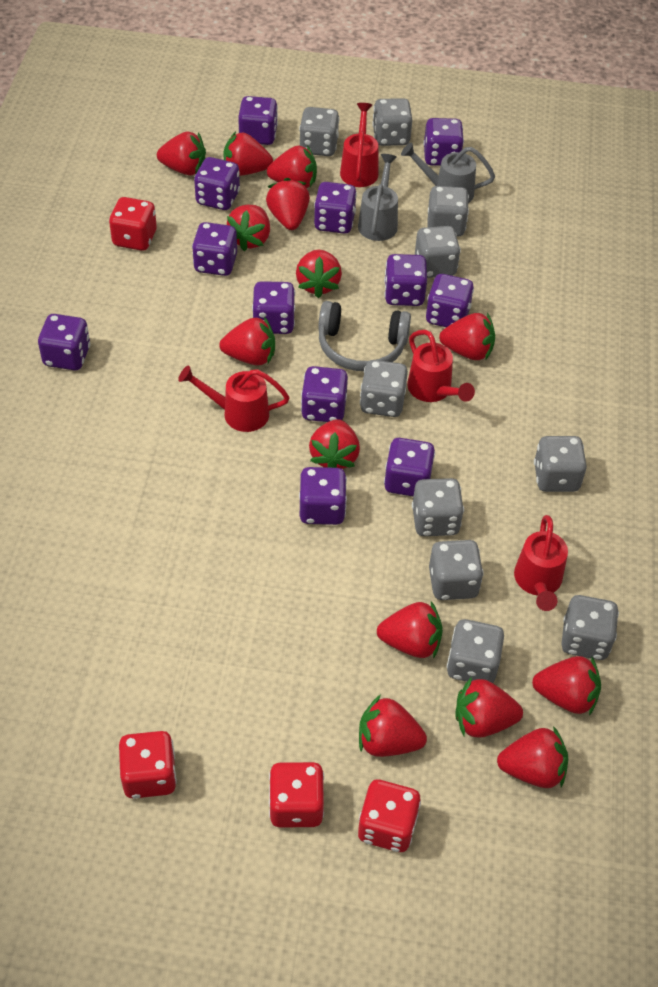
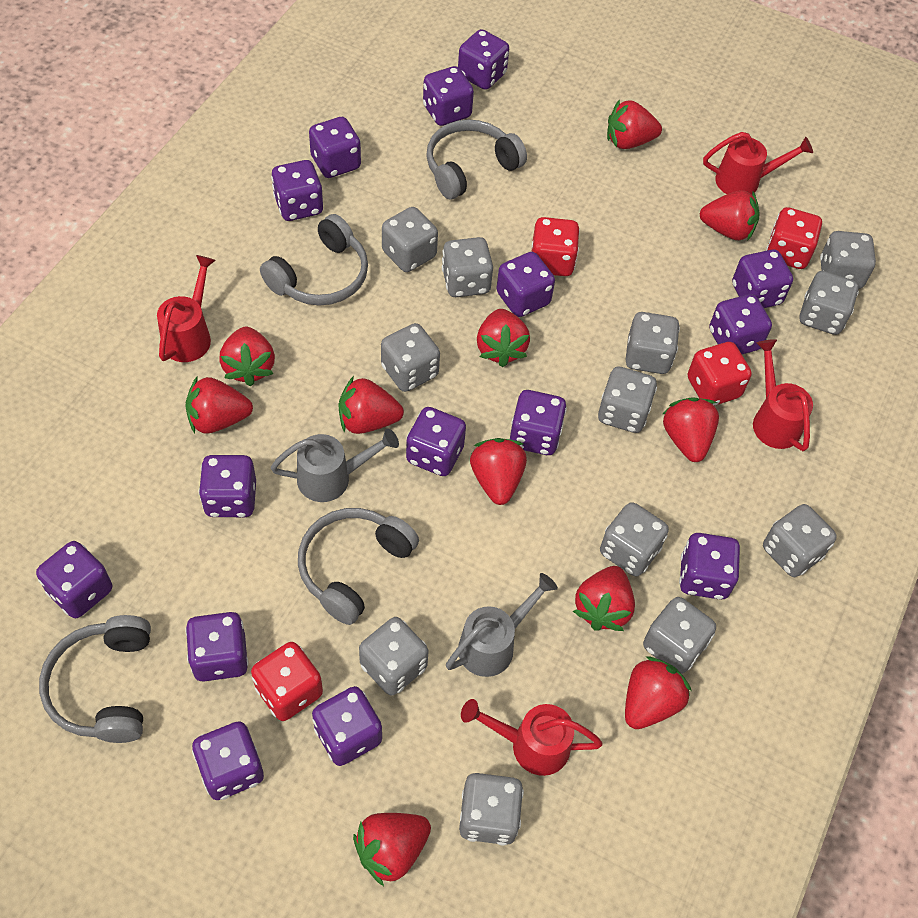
grey dice: [299,107,340,156] [360,360,408,417] [372,98,412,146] [412,478,464,536] [415,226,461,278] [427,186,469,236] [429,540,484,600] [447,619,504,683] [534,436,587,492] [561,595,619,660] = 10 -> [359,617,429,696] [381,323,440,392] [382,207,438,272] [442,237,493,297] [459,773,524,846] [598,367,657,433] [600,502,669,576] [626,312,680,374] [643,597,716,674] [763,504,837,577] [800,271,859,335] [820,231,876,289] = 12
grey headphones: [318,301,411,371] = 1 -> [39,615,151,743] [260,214,368,306] [298,508,419,625] [426,119,527,199] = 4
purple dice: [38,314,91,370] [192,222,237,276] [194,157,240,210] [238,96,278,145] [252,281,295,334] [299,467,347,525] [301,366,348,422] [314,182,357,234] [384,254,427,306] [384,438,435,497] [423,118,464,166] [426,274,474,327] = 12 -> [36,541,112,618] [185,612,249,682] [192,721,264,800] [199,455,256,517] [271,160,323,221] [309,117,361,178] [312,686,382,766] [406,407,466,476] [423,66,474,126] [458,29,509,90] [496,252,555,317] [510,390,567,455] [679,533,740,600] [709,294,772,354] [732,249,793,308] = 15
red strawberry: [157,131,206,175] [219,316,275,366] [223,132,273,176] [227,205,270,251] [266,178,310,230] [267,145,317,188] [296,250,342,298] [309,419,360,469] [359,695,427,757] [377,601,443,659] [439,313,495,360] [456,677,523,738] [497,726,568,788] [532,656,601,716] = 14 -> [185,377,253,434] [219,327,275,386] [339,376,404,434] [353,813,431,886] [470,438,527,505] [477,309,530,367] [573,566,635,631] [607,99,662,149] [625,656,692,729] [663,397,719,462] [700,190,760,241] = 11

